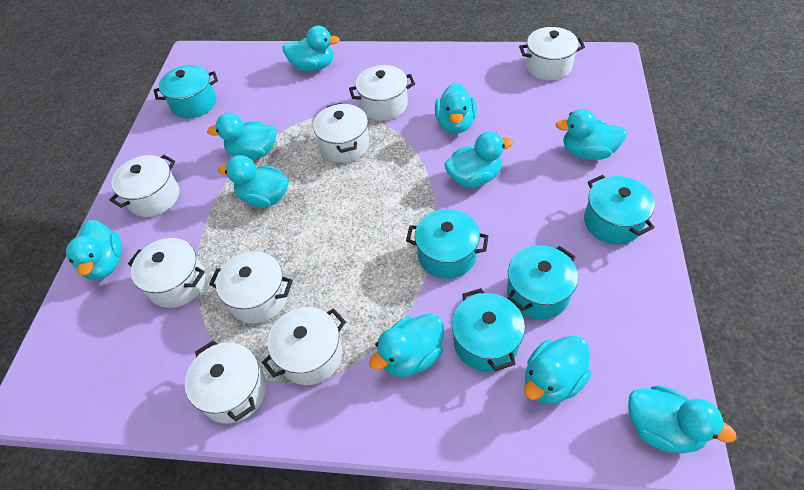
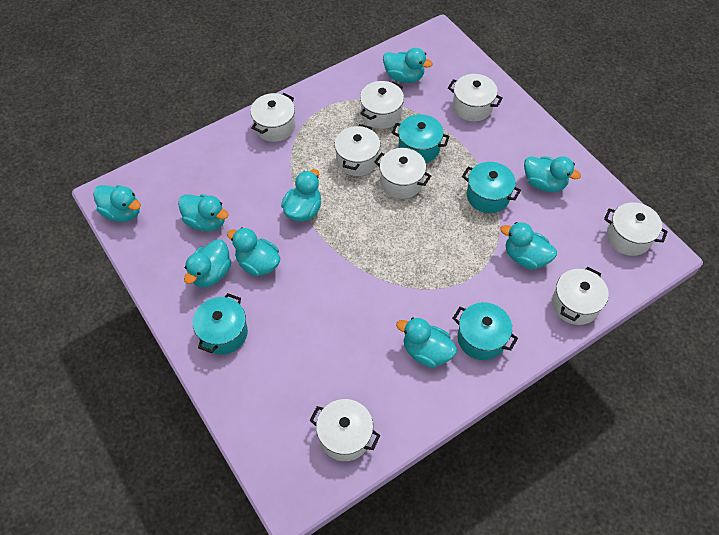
turquoise duck: [66,220,122,280] [207,113,277,160] [218,155,289,207] [282,26,340,71] [369,313,444,377] [435,82,477,134] [444,132,513,187] [524,335,591,404] [555,109,627,160] [628,385,737,453] = 10 -> [93,185,141,222] [178,194,229,231] [184,239,231,288] [227,227,280,276] [281,169,321,222] [383,48,433,83] [396,317,457,368] [500,222,557,270] [524,156,581,192] = 9
turquoise pot: [154,65,218,119] [406,209,488,279] [452,288,525,372] [507,245,578,320] [584,175,655,244] = 5 -> [193,293,248,354] [392,114,450,163] [452,302,518,360] [462,162,521,213] = 4

